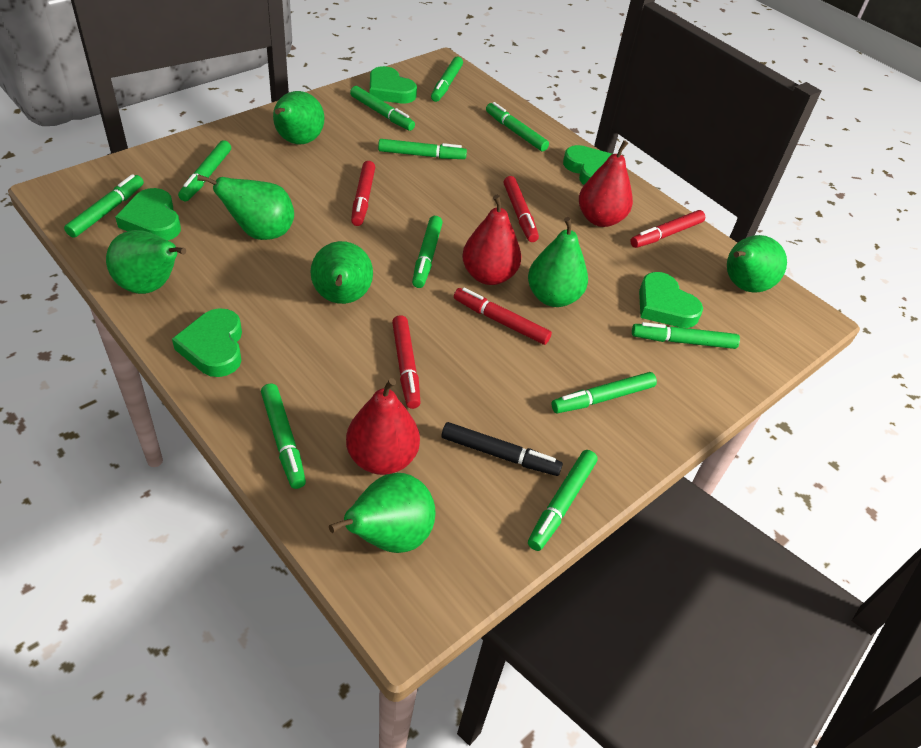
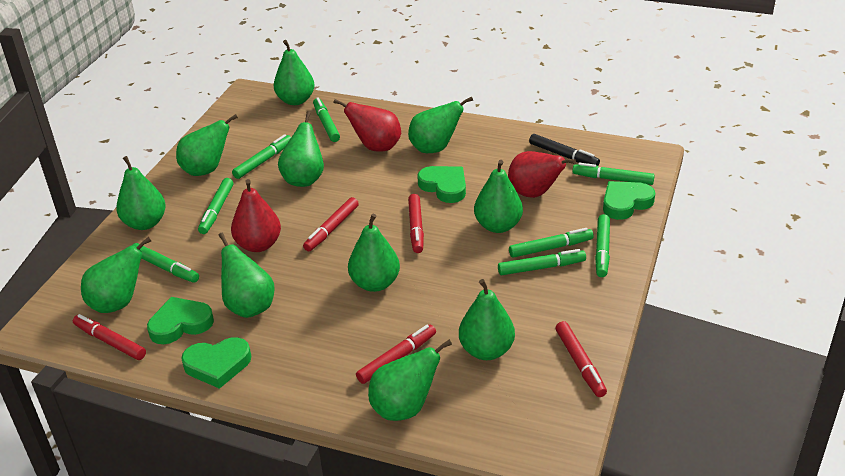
green heart: [115,188,181,241] [172,308,242,377] [370,66,417,103] [563,145,612,185] [639,272,703,328] = 5 -> [147,297,214,344] [181,337,251,389] [417,166,466,203] [603,181,655,220] = 4
green marker: [64,174,144,238] [178,140,231,202] [261,383,306,489] [350,86,415,131] [378,139,467,159] [412,216,443,288] [431,56,463,102] [486,102,549,152] [528,450,598,551] [551,372,657,413] [632,322,740,349] = 11 -> [133,243,199,283] [198,178,233,234] [232,134,291,179] [313,98,340,142] [498,249,586,275] [509,228,594,258] [572,163,655,185] [595,214,610,277] = 8
green pear: [106,230,186,294] [197,174,294,240] [273,91,325,144] [311,241,373,304] [329,473,435,553] [528,217,588,307] [727,235,787,292] = 7 -> [81,237,151,313] [116,156,166,230] [176,114,238,176] [219,233,275,318] [274,40,315,105] [278,111,324,187] [348,214,400,292] [368,339,452,421] [408,96,473,153] [459,279,515,360] [474,160,523,233] = 11

